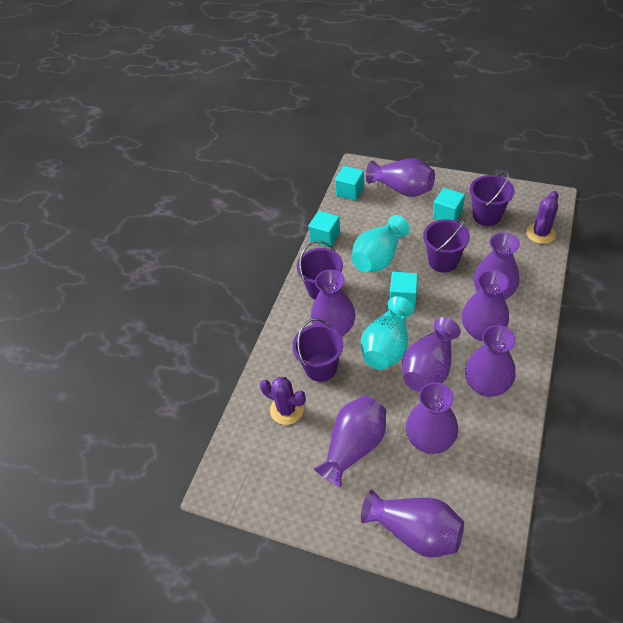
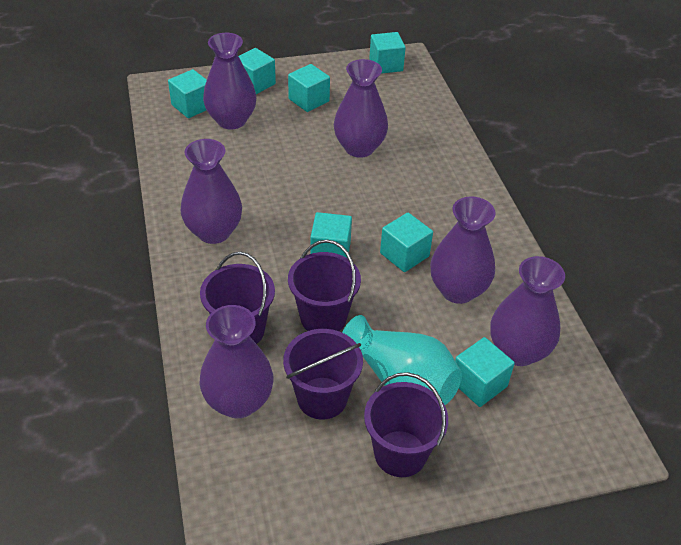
purple cactus: [260,377,306,425] [526,191,558,244] = 2 -> none = 0
purple vase: [311,270,356,336] [314,396,386,487] [361,490,464,558] [366,158,435,197] [402,317,461,392] [406,382,458,454] [462,270,509,341] [465,325,516,397] [474,232,520,300] = 9 -> [181,139,242,244] [199,305,273,418] [203,33,257,129] [334,59,388,158] [430,196,496,304] [490,256,565,366] = 6
turquoise cube: [308,211,340,247] [335,166,364,201] [390,272,418,308] [433,188,465,221] = 4 -> [168,69,207,118] [239,48,276,94] [288,64,330,112] [310,212,352,258] [369,32,406,74] [380,213,433,272] [455,337,515,407] = 7
turquoise vase: [352,215,410,272] [361,296,414,370] = 2 -> [342,315,462,405] = 1

